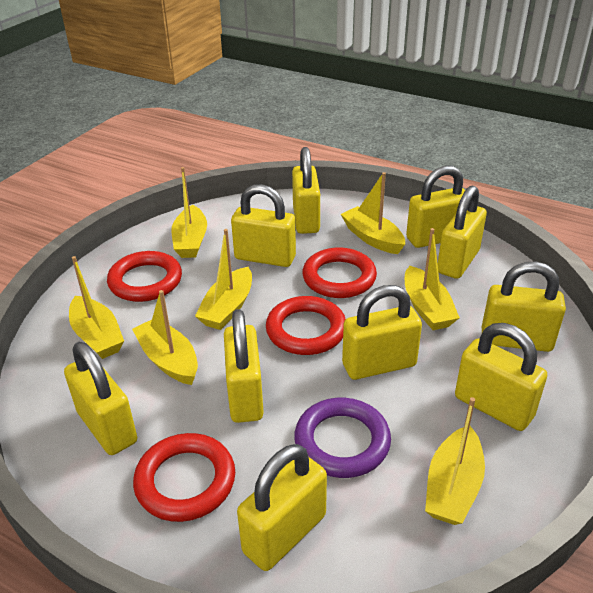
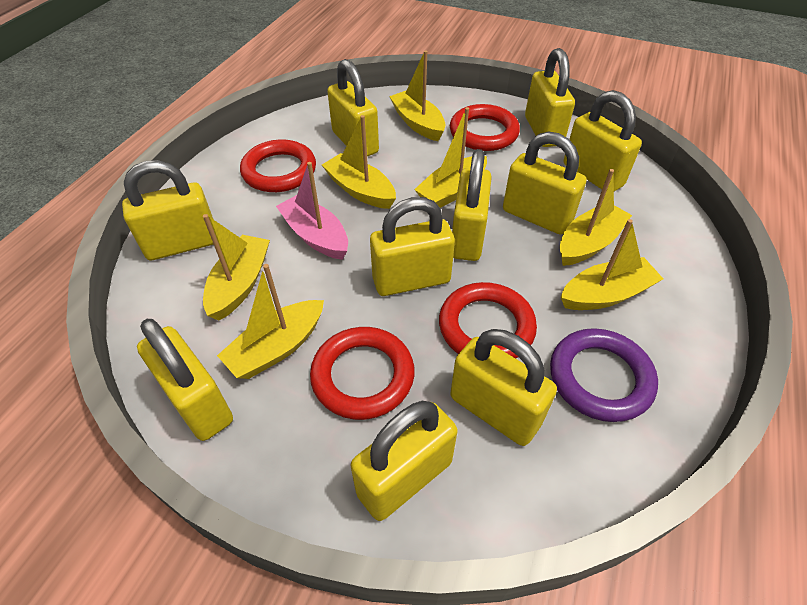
pink boat: none = 0 -> [276,162,348,260] = 1

